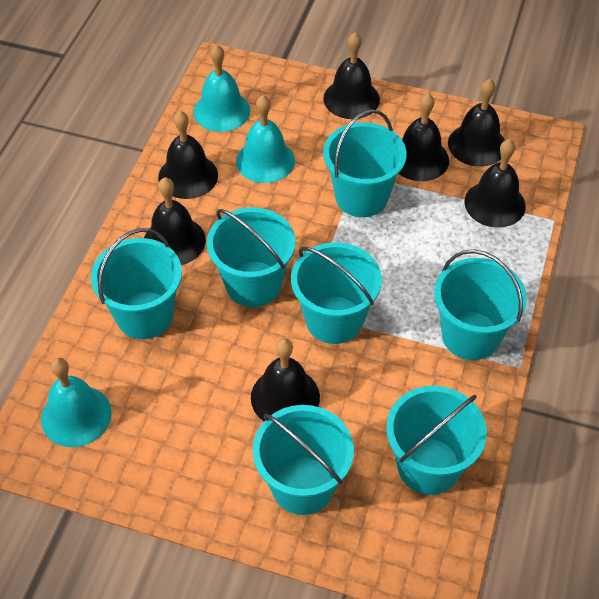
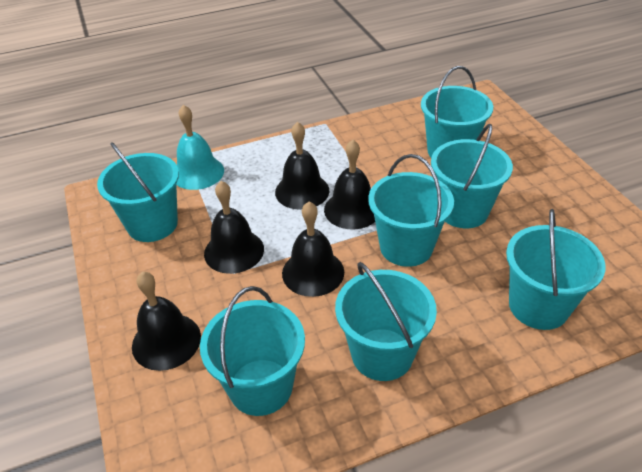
black bell: [144,177,206,265] [158,111,218,199] [251,338,320,421] [323,32,380,119] [398,93,449,181] [448,79,505,167] [464,139,526,228] = 7 -> [132,271,201,371] [204,181,264,274] [275,122,329,210] [282,202,344,297] [324,140,375,229] = 5
turquoise bell: [41,358,112,447] [193,44,250,132] [236,95,295,183] = 3 -> [176,105,224,190] = 1

